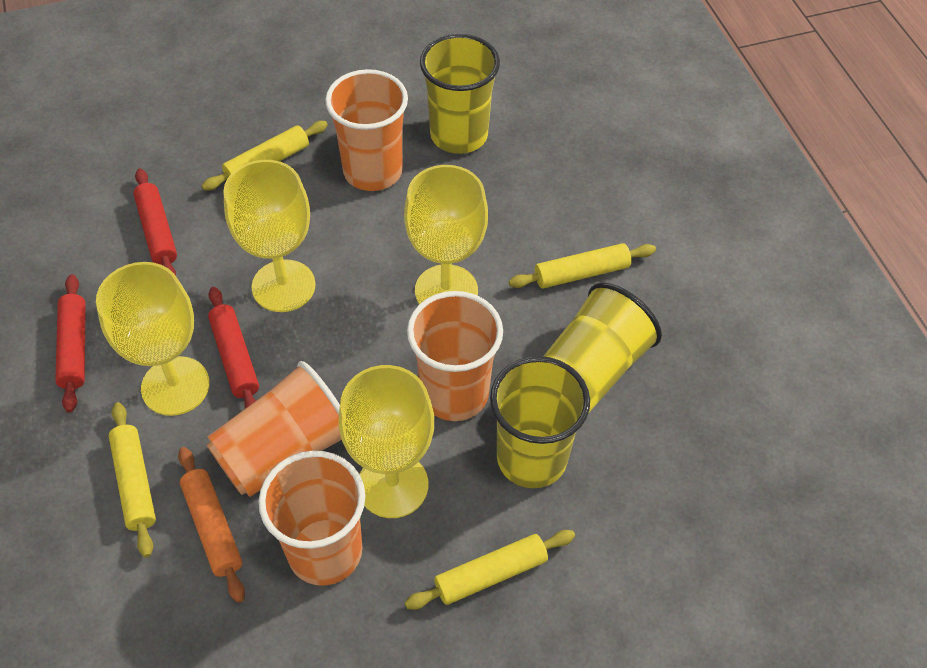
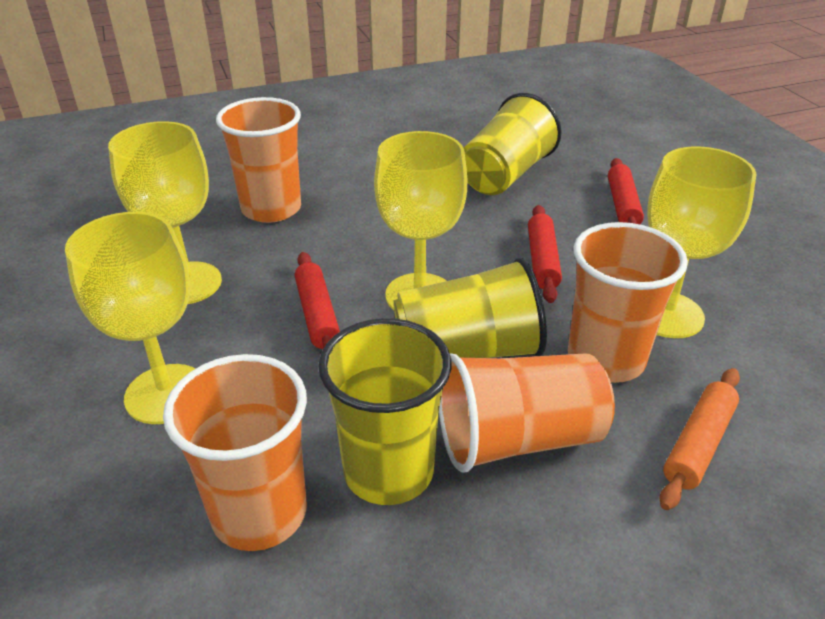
yellow rolling pin: [109,402,156,558] [202,121,328,191] [405,530,575,610] [509,243,656,288] = 4 -> none = 0

